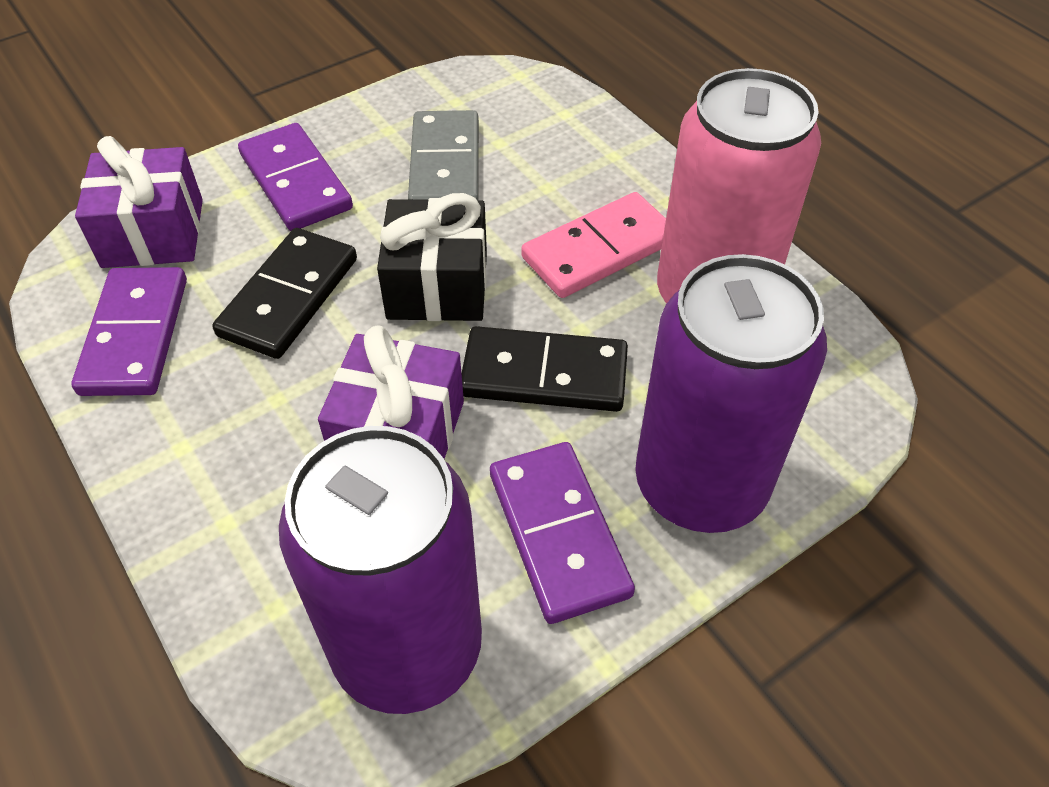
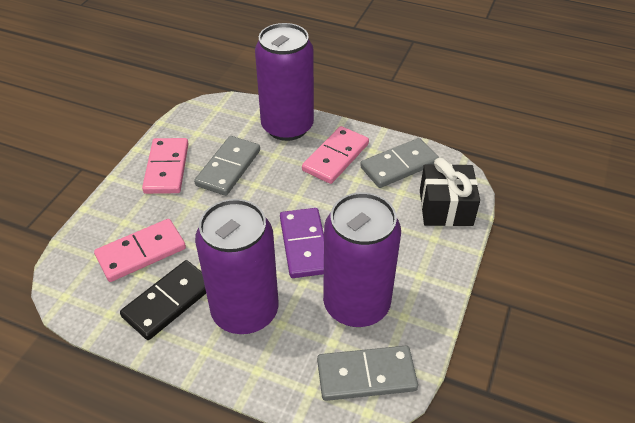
black domino: [212,228,357,359] [461,326,628,412] = 2 -> [120,260,206,340] = 1
grey domino: [408,110,479,200] = 1 -> [194,136,260,196] [317,345,418,401] [360,138,439,188] = 3
pink can: [657,68,821,304] = 1 -> none = 0
pink domino: [521,192,666,298] = 1 -> [94,219,186,282] [142,138,189,194] [302,126,369,184] = 3
purple can: [279,426,482,714] [635,254,827,533] = 2 -> [195,199,279,334] [255,23,314,141] [323,192,401,327] = 3
purple domino: [71,267,187,396] [238,123,353,231] [490,442,635,624] = 3 -> [280,208,324,278] = 1
purple gift: [75,136,203,268] [318,325,464,459] = 2 -> none = 0

